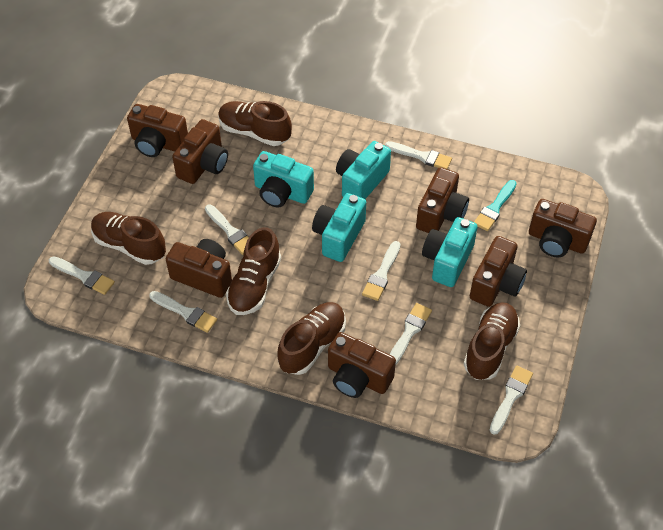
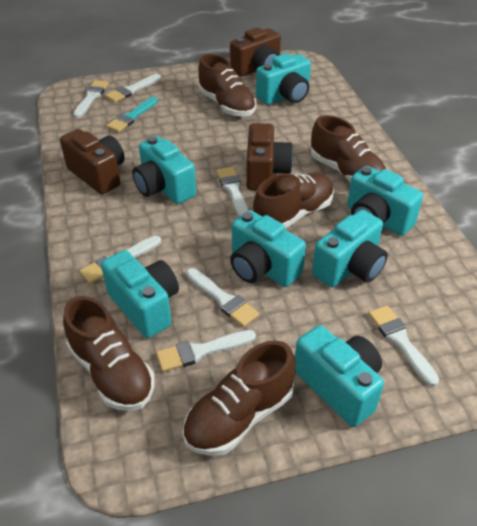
brown camera: [127,104,188,157] [166,239,232,298] [172,119,228,184] [328,332,396,398] [416,167,469,233] [470,236,527,307] [529,199,597,258] = 7 -> [60,129,125,194] [230,27,281,77] [246,123,294,191] = 3
turquoise camera: [253,151,314,208] [312,193,366,262] [336,141,391,199] [422,217,478,287] = 4 -> [101,250,179,338] [132,136,196,204] [230,210,306,287] [256,53,311,105] [295,325,384,427] [312,210,388,288] [347,166,423,236] = 7

